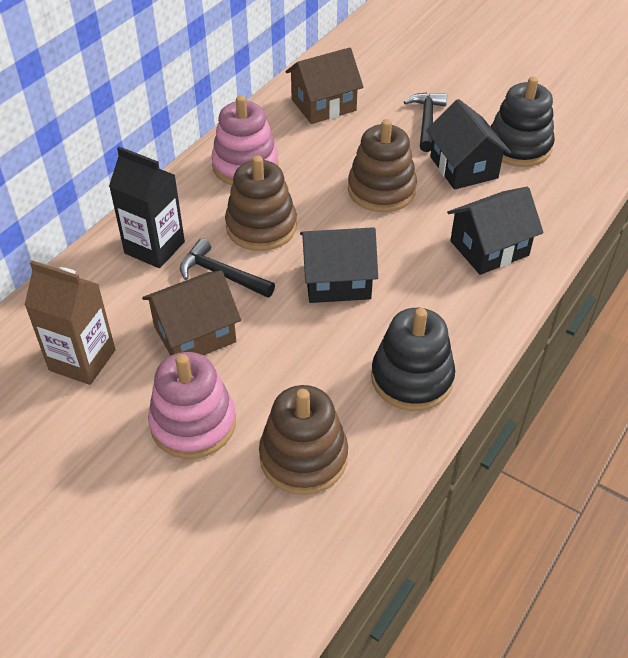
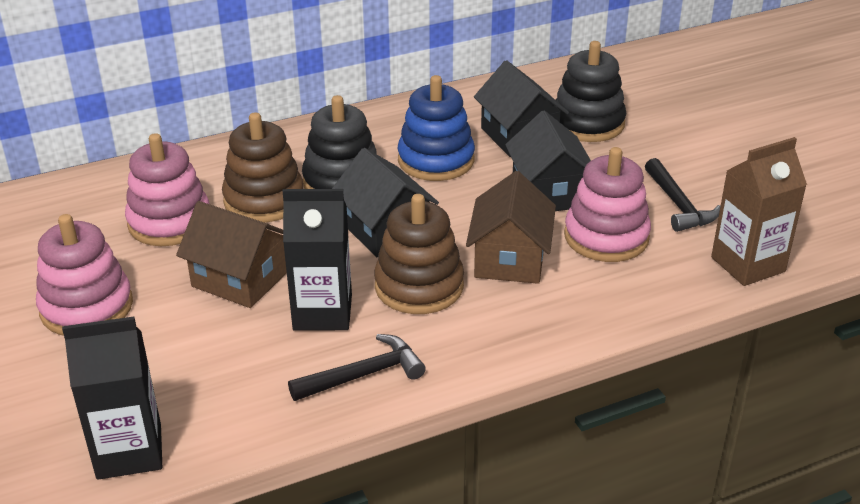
black carton: [109,147,185,268] = 1 -> [62,317,162,480] [282,189,352,331] = 2
blue stacking toy: none = 0 -> [398,75,475,181] = 1
brown stacking toy: [225,156,297,251] [259,385,348,495] [348,119,417,212] = 3 -> [222,112,304,223] [374,194,464,314] = 2
pink stacking toy: [148,352,236,459] [211,95,279,185] = 2 -> [36,214,133,336] [125,133,209,246] [564,147,651,262] = 3

